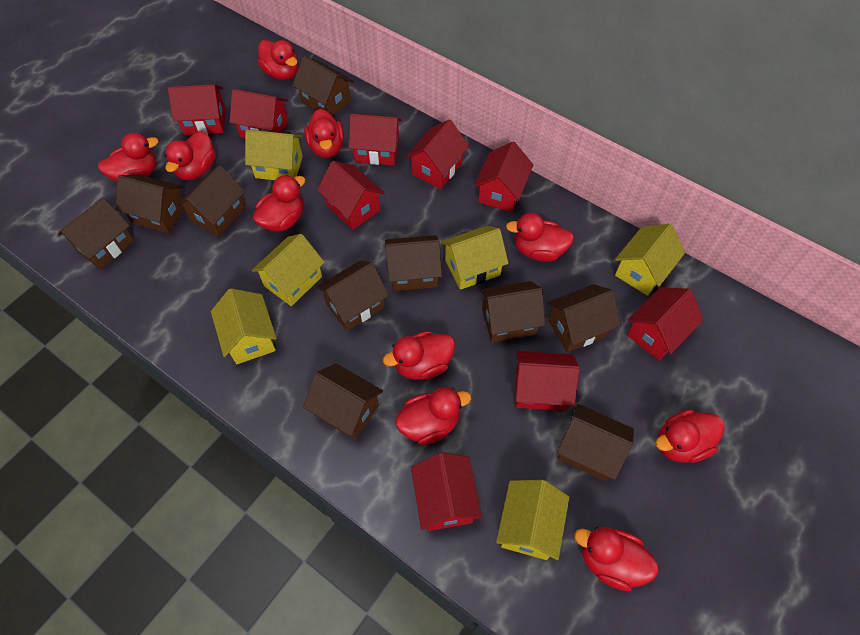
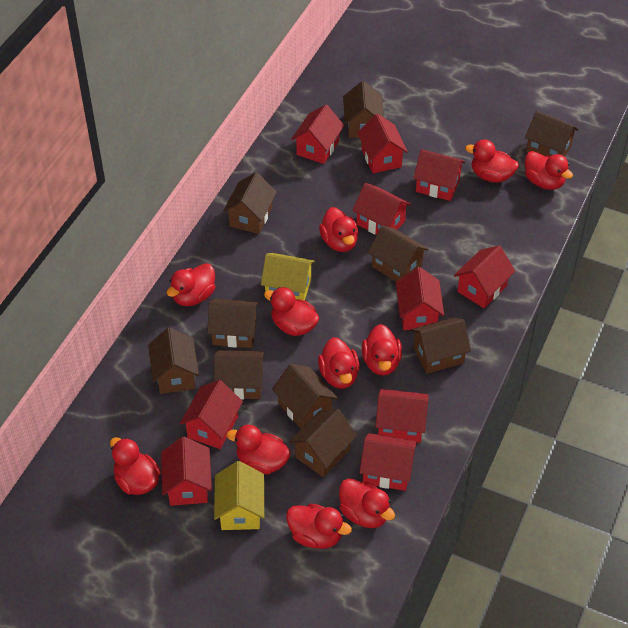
red duck: [98,133,159,182] [165,131,216,180] [253,175,306,231] [257,40,298,80] [304,109,344,158] [383,331,455,380] [395,387,471,445] [506,213,574,262] [574,527,659,591] [655,409,725,463] = 10 -> [110,437,161,495] [166,263,215,306] [226,425,291,474] [264,287,319,336] [286,504,352,549] [318,337,359,388] [319,207,358,252] [339,478,395,528] [362,324,402,376] [465,139,519,183] [525,151,573,190] = 11
red house: [168,84,226,135] [229,89,288,138] [317,161,385,230] [349,114,402,166] [406,119,469,189] [411,452,482,531] [474,142,533,213] [516,351,579,411] [627,287,704,361] = 9 -> [161,436,212,506] [180,380,243,449] [291,105,344,164] [352,183,411,235] [357,114,408,173] [359,433,417,491] [375,389,429,443] [396,267,444,330] [413,149,465,201] [454,246,515,308] = 10
yellow house: [211,288,276,364] [245,130,303,180] [252,234,325,306] [441,226,508,290] [496,480,569,560] [615,224,685,296] = 6 -> [214,461,264,530] [261,253,315,301] = 2

